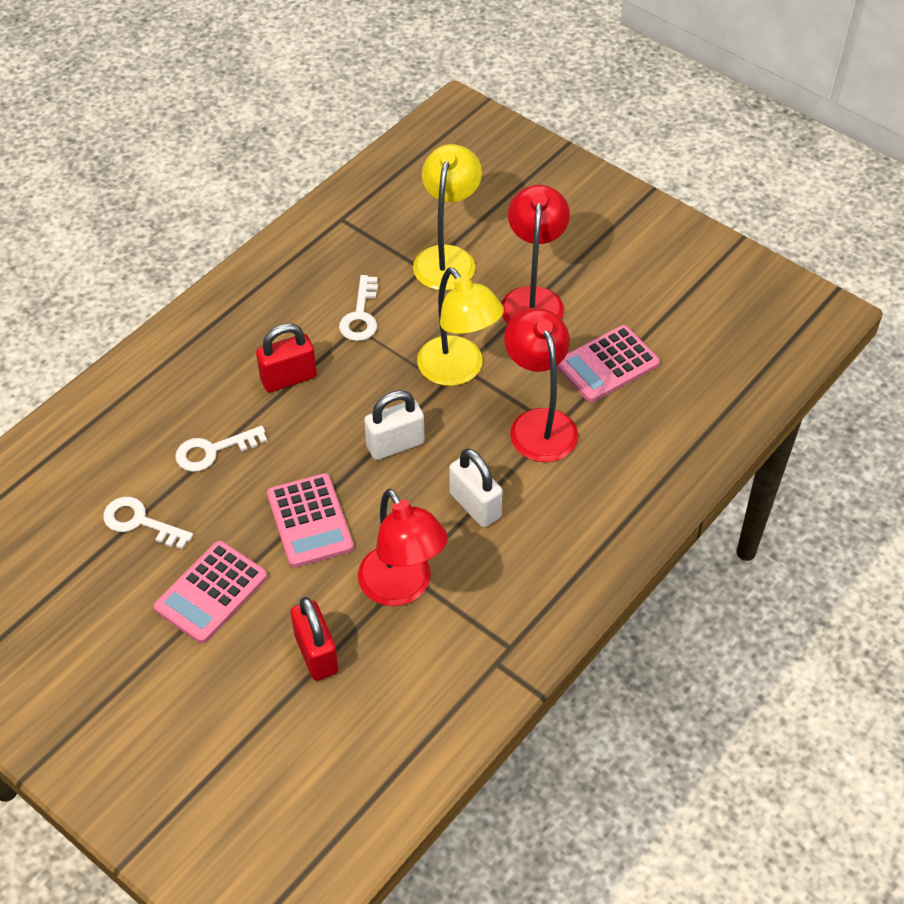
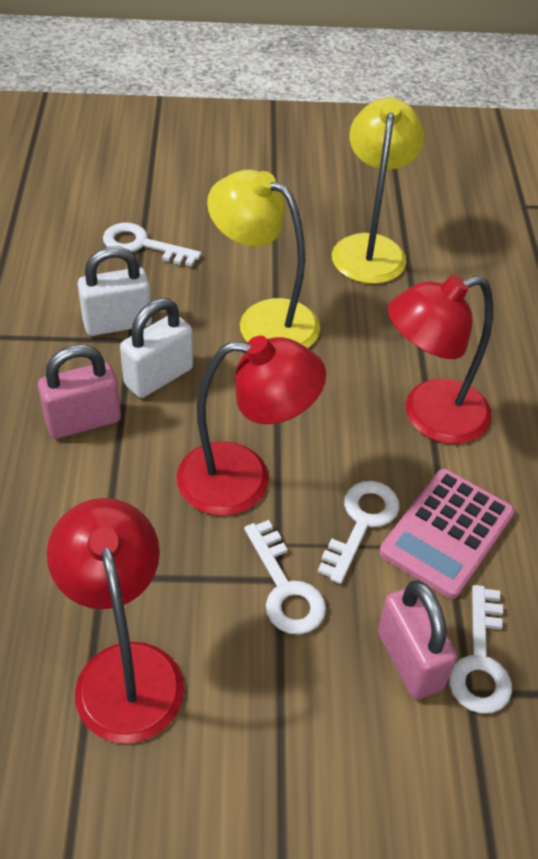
pink calculator: [154,541,268,644] [267,473,354,568] [556,325,660,402] = 3 -> [379,469,515,599] = 1
pink padlock: none = 0 -> [38,344,121,439] [378,580,457,700] = 2
red padlock: [256,323,317,392] [291,597,338,681] = 2 -> none = 0
white key: [103,497,193,550] [175,426,267,472] [339,275,378,341] = 3 -> [103,223,201,267] [244,520,326,635] [318,481,399,584] [449,585,512,714] = 4

